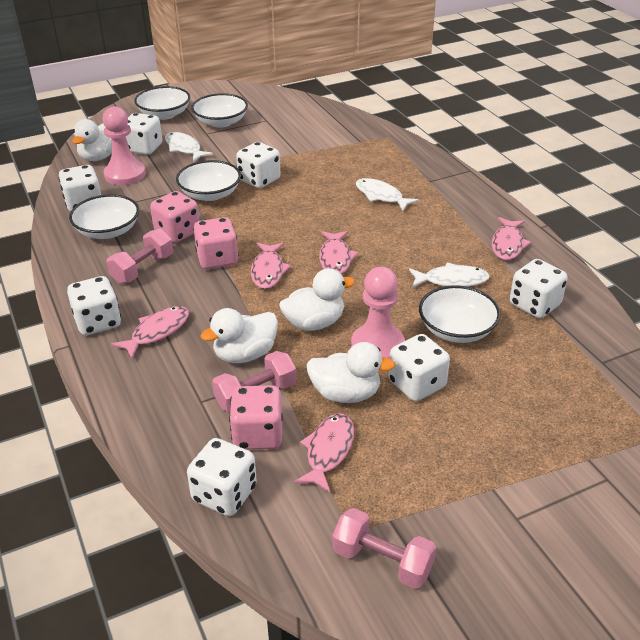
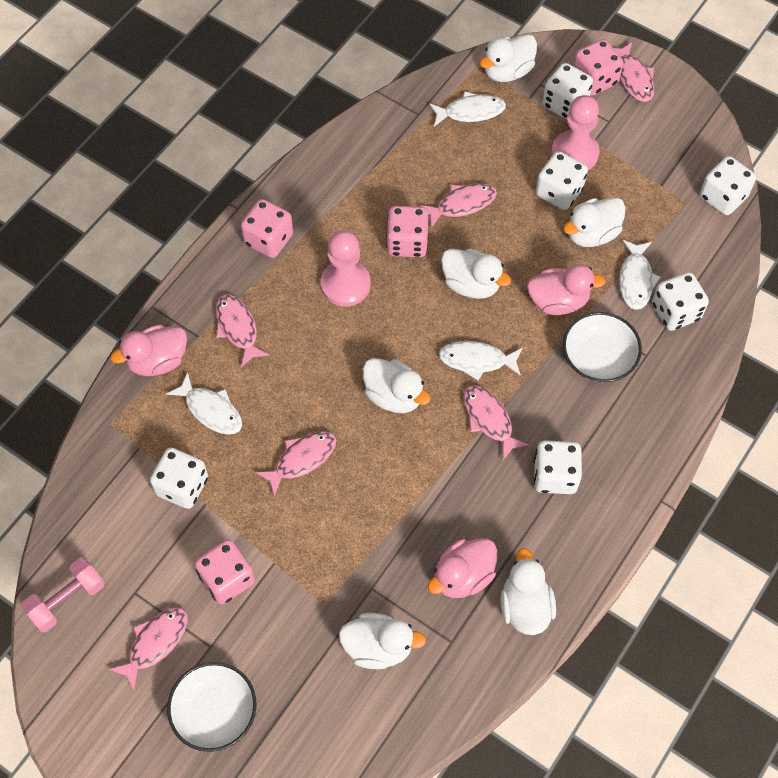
pink dice: [150,191,200,243] [194,217,239,269] [229,385,283,450] = 3 -> [194,539,255,604] [241,199,293,258] [386,206,429,257] [573,39,623,96] = 4
pink duck: none = 0 -> [110,325,187,376] [428,538,497,598] [527,264,606,315] = 3
pink dumbbell: [106,229,173,284] [212,351,296,412] [332,508,436,589] = 3 -> [21,558,104,632] = 1
pink fish: [111,306,189,359] [251,243,291,289] [294,413,354,493] [319,231,358,274] [492,217,531,260] = 5 -> [109,607,188,691] [216,294,270,367] [255,431,336,496] [419,183,497,228] [464,385,529,460] [614,42,654,102] = 6
white bowl: [69,194,139,239] [134,86,190,120] [176,160,241,201] [191,93,248,128] [419,285,501,343] = 5 -> [167,662,256,752] [563,312,642,382] = 2
white dice: [58,165,101,212] [67,276,121,335] [126,113,162,155] [187,438,257,516] [236,142,280,188] [389,334,450,401] [510,259,568,318] = 7 -> [150,447,208,509] [534,440,582,494] [536,151,588,210] [542,63,593,119] [652,272,709,331] [700,156,756,215] = 6
white duck: [72,119,112,161] [200,308,278,363] [279,268,355,331] [306,342,395,403] = 4 -> [339,613,426,669] [363,358,430,413] [441,249,511,299] [479,34,537,82] [500,548,556,635] [563,197,626,247] = 6
white fish: [165,132,213,162] [356,178,419,211] [409,263,490,287] = 3 -> [167,372,242,435] [429,91,506,126] [439,341,523,380] [619,239,661,310] = 4

